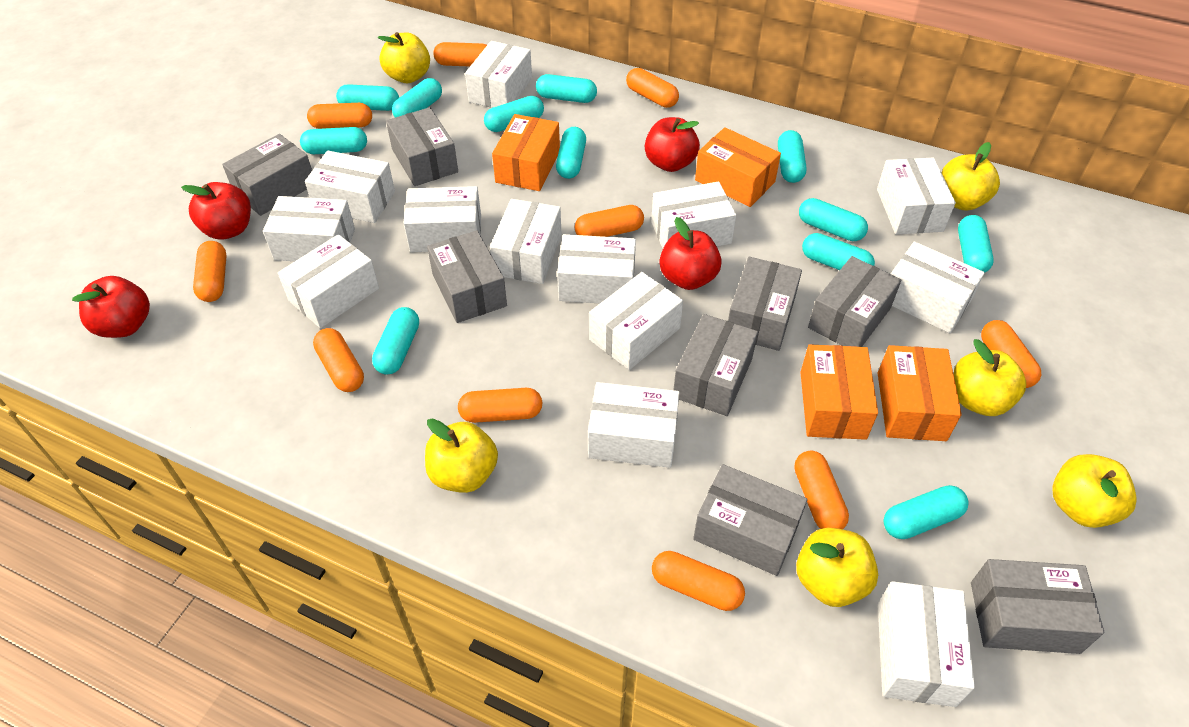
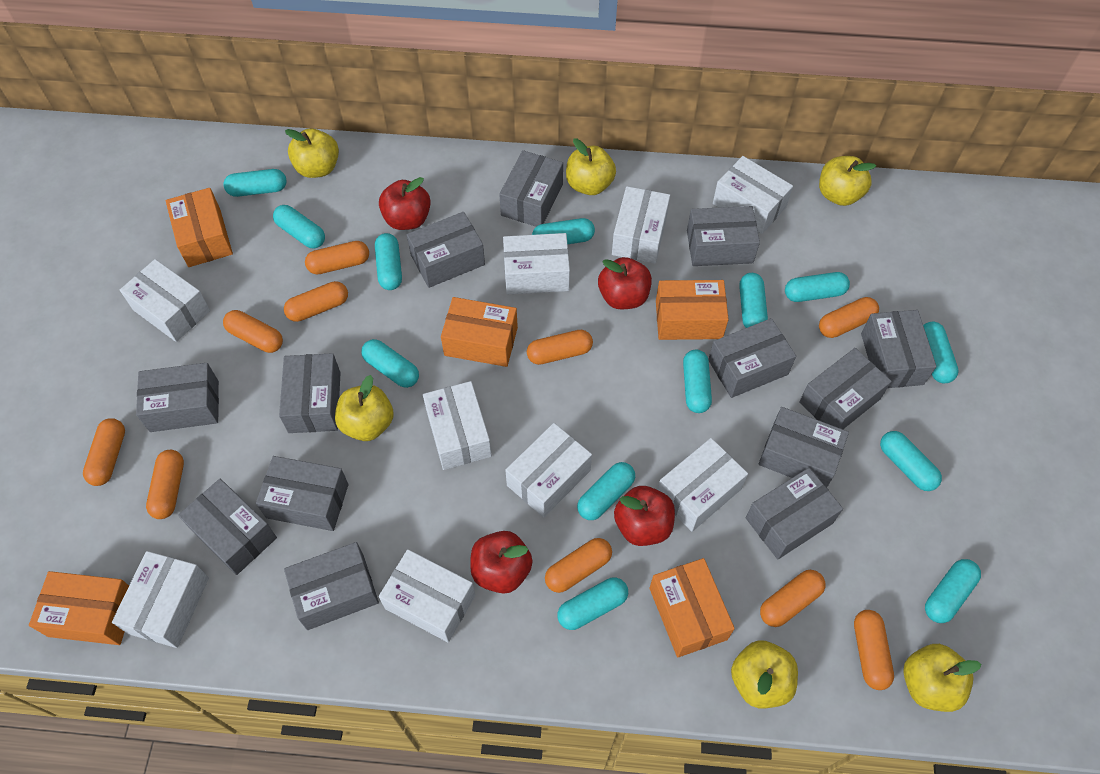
grey box: [222,134,312,216] [386,107,458,186] [427,230,507,323] [673,314,758,416] [693,464,808,576] [728,257,802,351] [808,256,901,347] [971,559,1104,654] = 8 -> [136,363,219,432] [178,479,277,575] [256,456,349,531] [279,353,341,433] [284,542,379,630] [407,212,485,288] [499,150,563,227] [687,206,760,266] [708,318,796,398] [746,468,843,559] [759,407,849,487] [799,348,892,429] [861,310,937,388] = 13
orange box: [492,114,560,191] [695,127,781,207] [800,344,878,440] [878,345,962,441] = 4 -> [29,571,129,645] [166,188,233,267] [441,297,518,367] [650,558,735,657] [656,280,729,340] = 5
turquoise capsule: [300,127,367,154] [336,84,399,111] [372,307,419,375] [392,78,442,117] [484,96,544,132] [536,74,597,103] [556,127,586,179] [778,130,807,183] [799,198,868,241] [802,233,875,270] [884,485,968,539] [958,215,994,272] = 12 -> [223,169,287,197] [273,205,325,248] [361,339,419,388] [375,233,402,290] [532,218,595,244] [557,578,628,630] [577,462,635,520] [683,350,712,413] [739,273,768,328] [785,272,850,302] [880,431,942,491] [923,322,959,383] [925,559,981,623] = 13
white box: [263,196,355,261] [278,234,379,328] [305,151,395,223] [403,186,481,252] [465,41,532,108] [490,199,562,284] [557,234,636,303] [588,382,680,468] [589,272,683,370] [651,182,736,248] [877,158,956,234] [878,581,975,707] [891,241,985,333] = 13 -> [112,551,209,648] [120,259,210,342] [379,549,475,642] [423,381,492,470] [503,233,570,294] [505,423,592,518] [612,186,670,264] [658,438,748,532] [713,156,793,234] = 9

